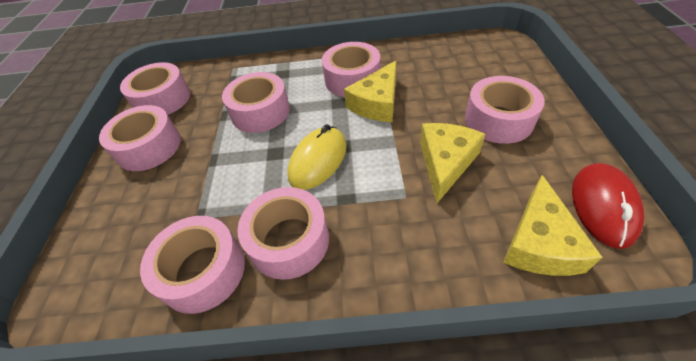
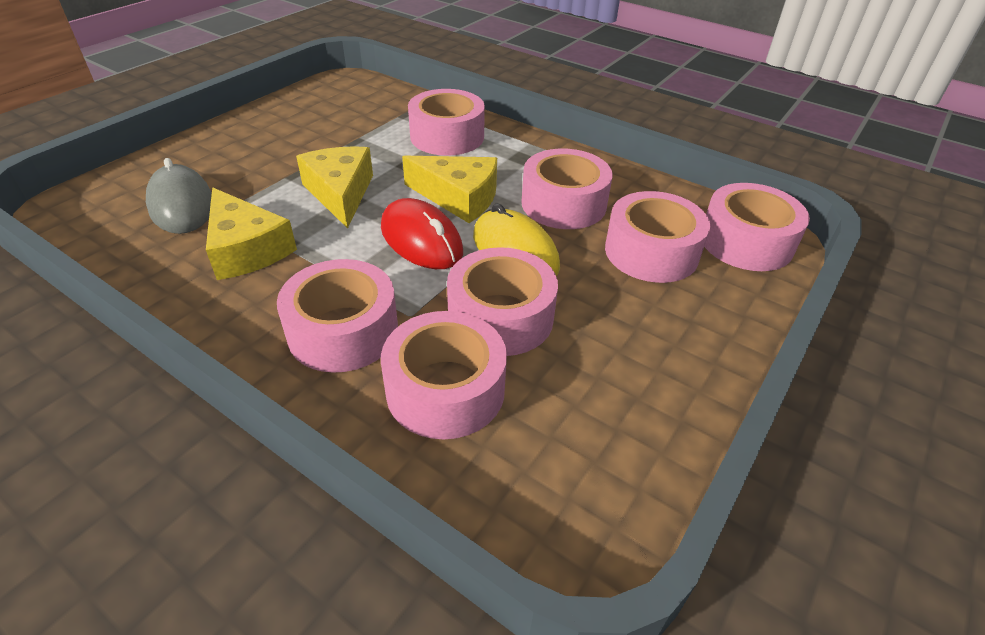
grey mouse: none = 0 -> [146,158,212,234] = 1

